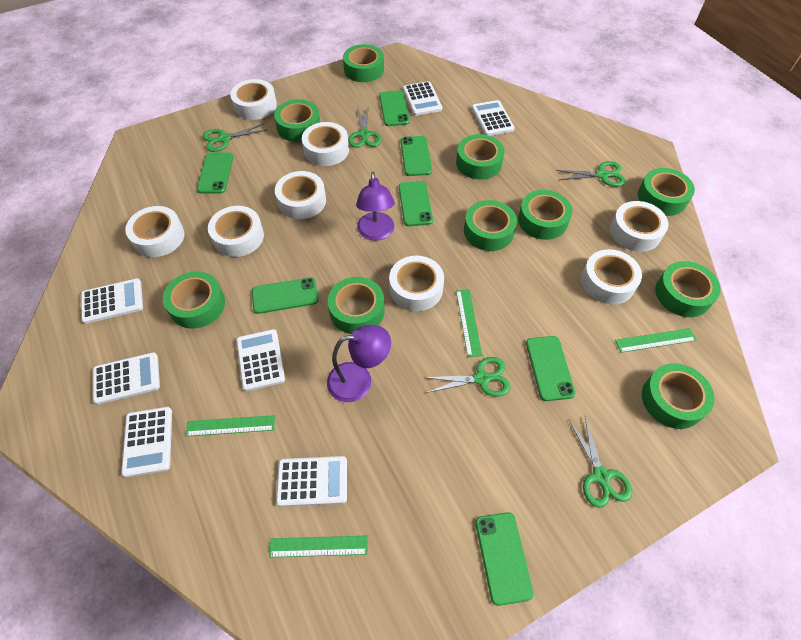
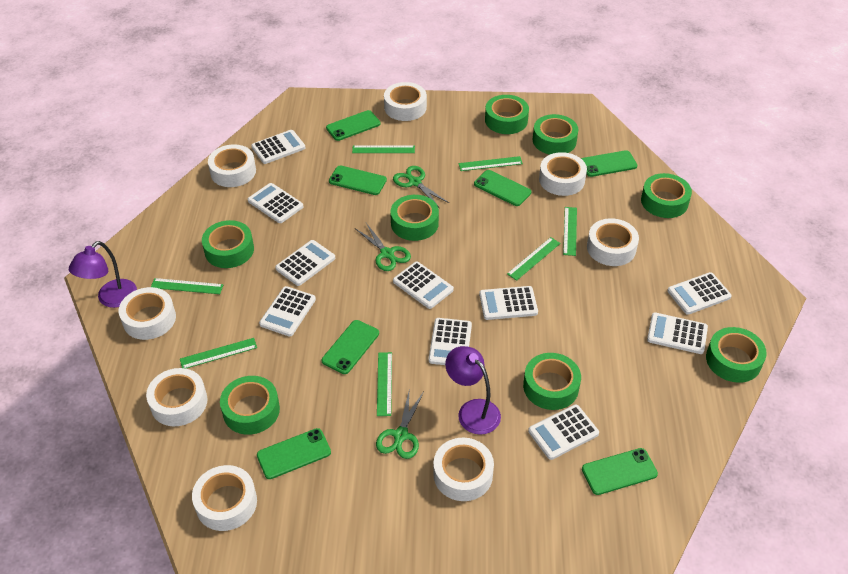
green ruler: [186,415,275,437] [269,536,368,558] [456,289,482,357] [615,328,696,353] = 4 -> [151,278,223,294] [180,338,257,368] [352,145,415,153] [377,352,392,416] [458,156,523,171] [507,237,560,281] [563,207,577,256] = 7
green scissors: [203,123,267,152] [348,105,381,148] [423,357,511,397] [556,161,626,187] [569,416,632,508] = 5 -> [356,223,411,271] [376,392,424,459] [393,166,449,207] = 3
green tape: [163,271,225,328] [274,99,320,142] [328,277,385,334] [343,44,384,82] [456,134,505,180] [464,200,517,251] [518,190,572,240] [638,168,695,216] [642,363,715,429] [655,261,721,317] = 10 -> [202,220,254,268] [220,376,280,435] [390,195,439,241] [485,95,529,134] [523,353,581,410] [533,114,578,155] [641,173,692,218] [706,327,767,383] = 8
white calculator: [81,278,143,324] [93,352,160,405] [121,407,172,478] [236,329,285,391] [276,456,347,507] [403,81,442,116] [471,100,515,136] = 7 -> [248,183,304,223] [251,130,305,164] [259,286,316,337] [275,240,335,286] [393,262,454,309] [429,318,472,365] [479,286,538,320] [528,404,599,460] [647,312,708,354] [667,272,732,315] = 10

